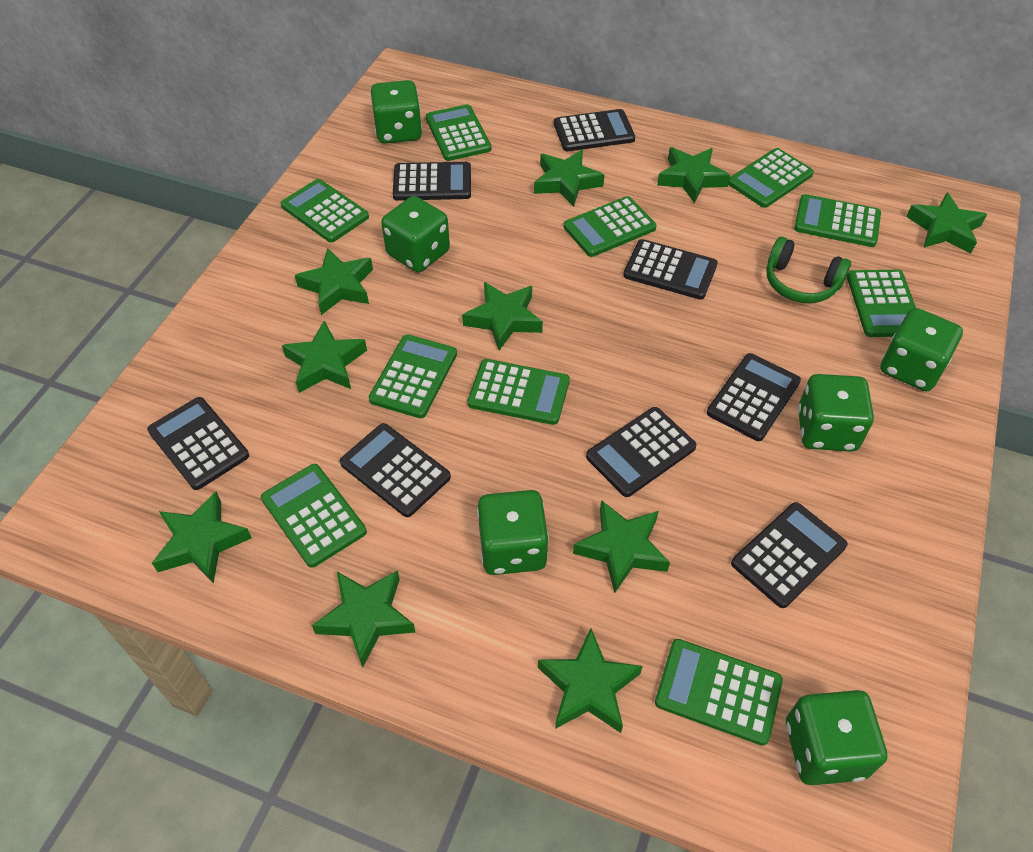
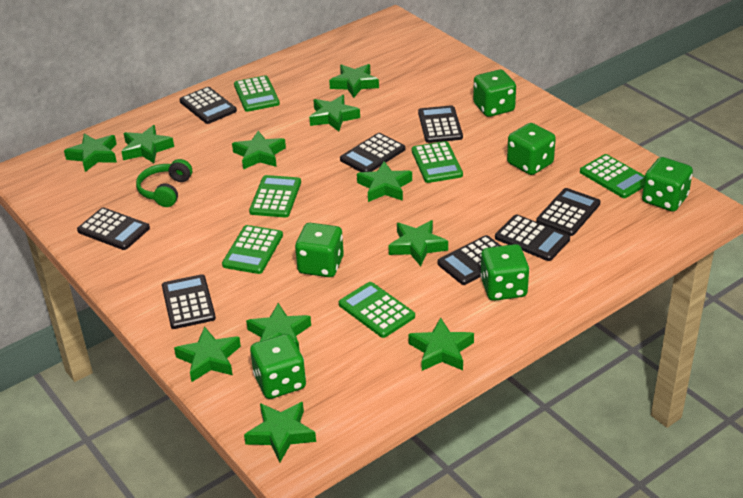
green calculator: [261,464,367,568] [281,179,369,243] [369,334,457,418] [426,104,492,161] [468,359,570,425] [564,196,656,257] [655,639,783,746] [728,148,814,208] [794,194,881,247] [847,270,916,337] = 10 -> [222,225,283,274] [234,75,280,112] [249,175,301,218] [339,282,415,338] [412,141,463,183] [580,154,645,198] = 6
green star: [152,492,252,584] [282,321,367,393] [295,248,373,315] [312,570,415,668] [462,282,543,351] [534,150,604,207] [538,628,643,733] [573,500,670,593] [657,147,730,203] [906,192,987,254] = 10 -> [64,134,117,172] [121,125,174,163] [174,327,241,382] [232,131,286,170] [244,402,316,463] [246,303,311,351] [309,95,360,132] [329,64,379,98] [357,161,412,202] [389,220,448,266] [408,317,474,371] = 11

